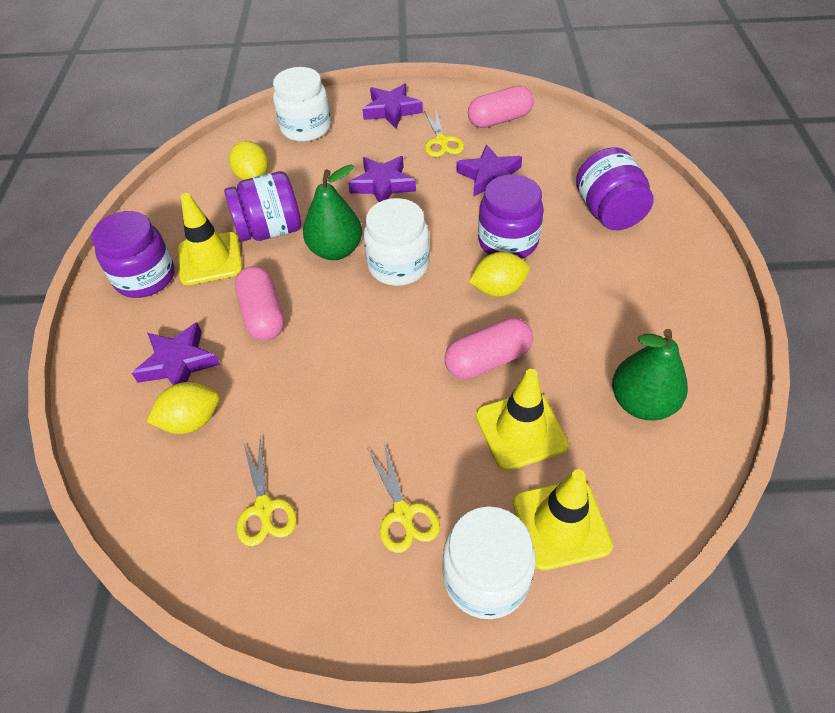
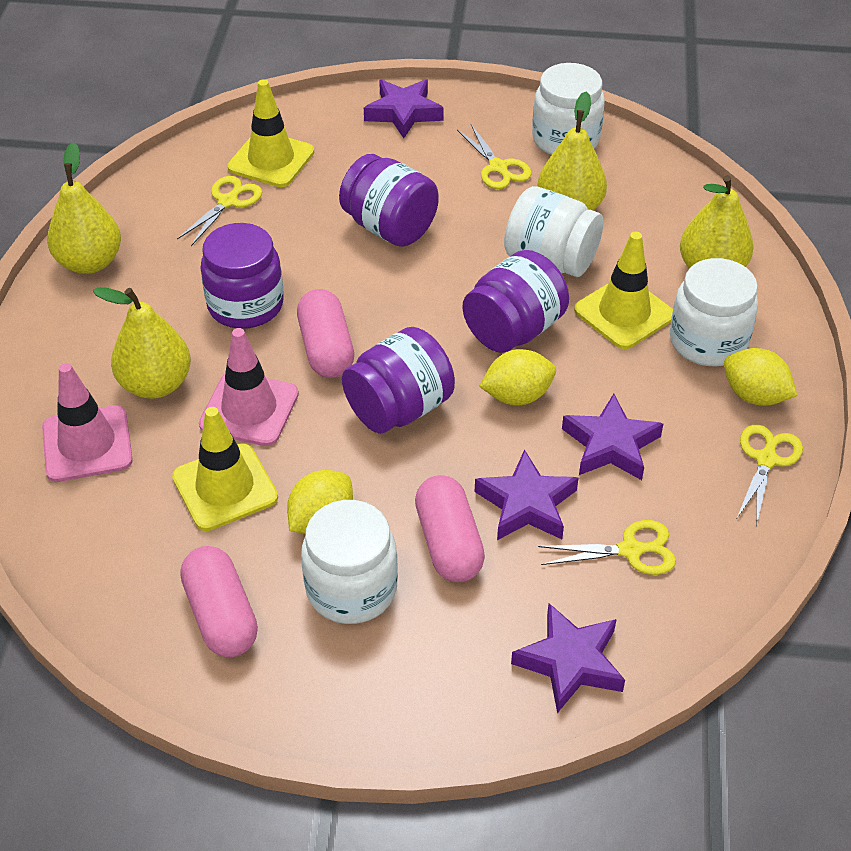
green pear: [303,164,362,260] [612,329,688,420] = 2 -> none = 0
pink traffic cone: none = 0 -> [42,363,133,482] [199,328,299,446] = 2
white jar: [273,67,331,142] [364,198,430,286] [443,506,536,619] = 3 -> [301,500,398,624] [504,186,603,277] [532,63,605,155] [670,258,758,366] = 4
yellow pear: none = 0 -> [47,142,121,274] [93,287,191,399] [538,91,607,210] [680,175,754,269] = 4
yellow scissors: [237,439,297,546] [367,444,440,553] [424,111,464,157] = 3 -> [177,176,262,246] [457,125,532,189] [538,520,676,575] [737,425,803,526] = 4

